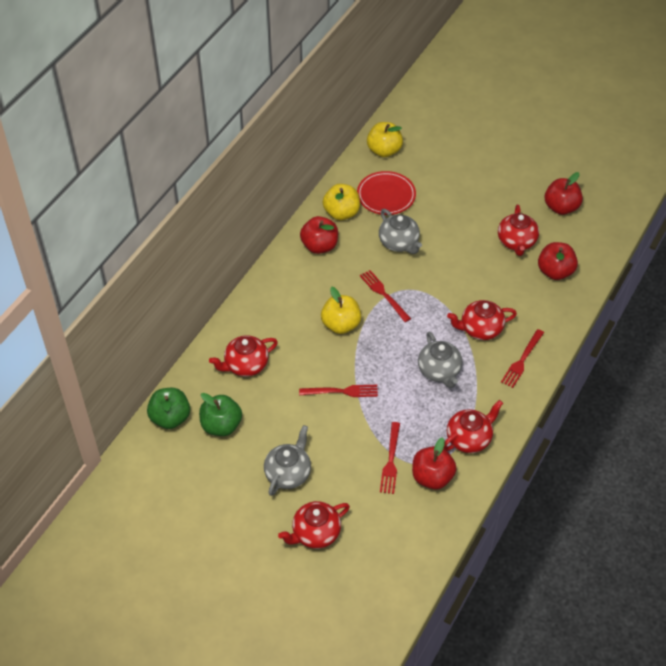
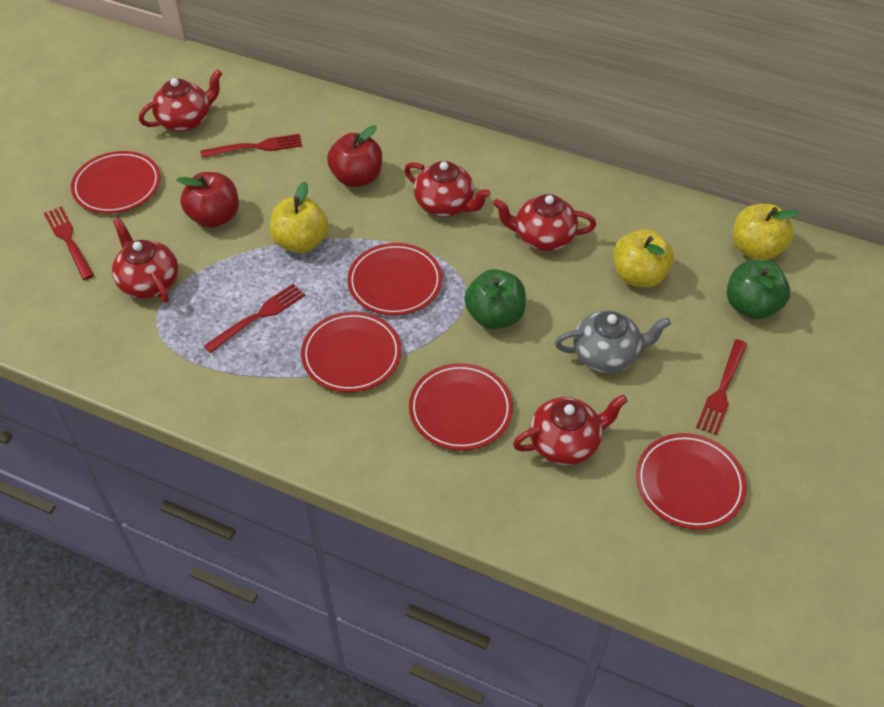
grey teapot: [264,425,311,496] [379,209,422,254] [418,332,462,388] = 3 -> [555,310,671,373] = 1
red apple: [300,216,338,254] [412,437,457,489] [538,242,578,280] [545,172,583,215] = 4 -> [177,172,239,228] [327,125,382,187] = 2
red plate: [357,171,416,215] = 1 -> [71,151,160,213] [301,312,401,392] [347,243,442,315] [409,363,513,450] [636,433,747,530] = 5

